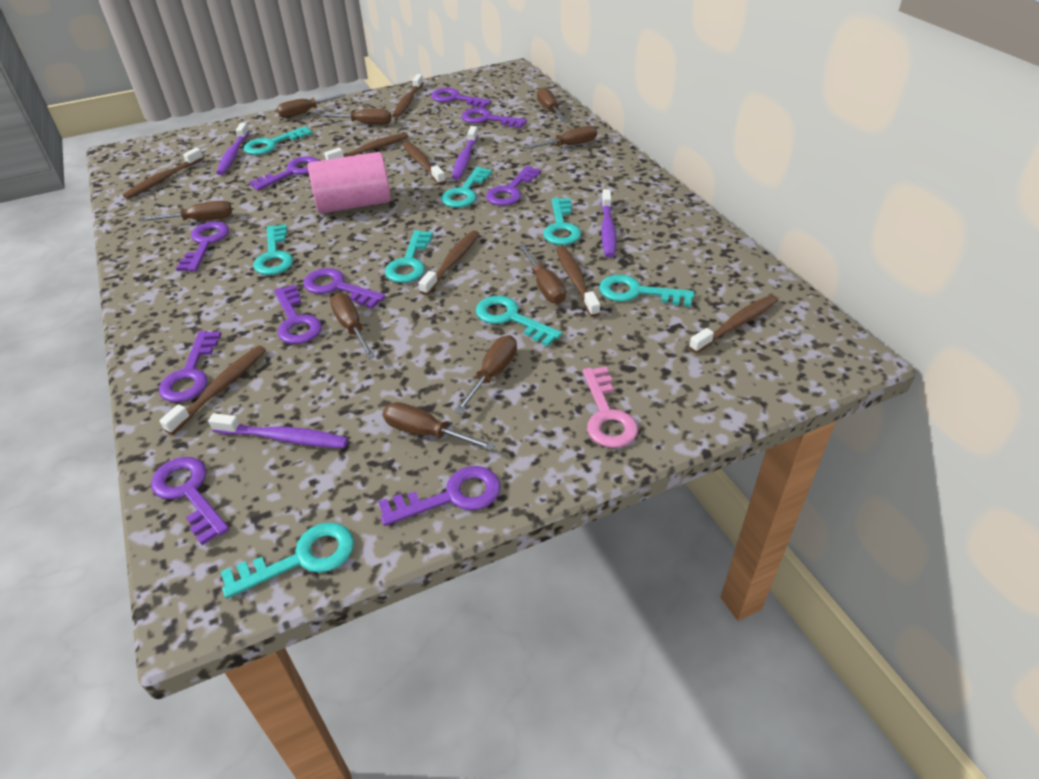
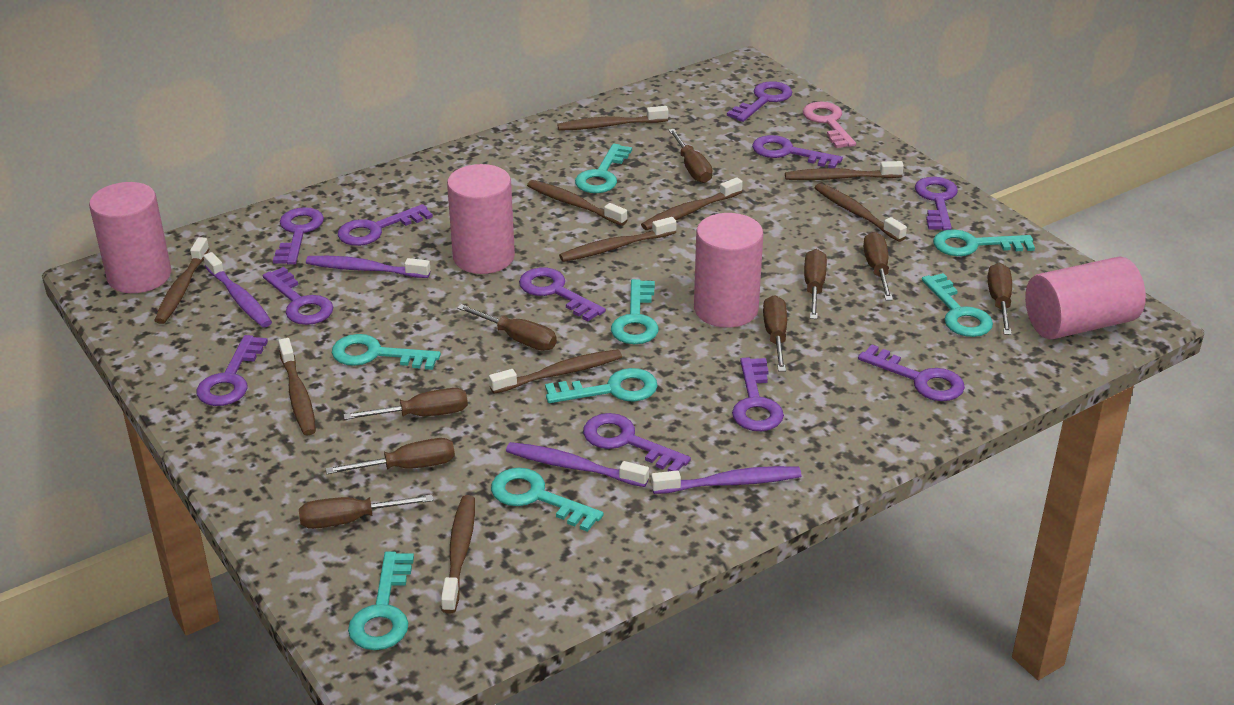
brown toothbrush: [123,148,204,199] [159,345,266,435] [325,133,409,160] [392,74,424,118] [402,141,446,185] [419,230,479,295] [556,246,600,317] [689,295,778,353] = 8 -> [154,237,209,324] [278,338,316,435] [441,495,475,614] [489,349,622,394] [527,180,627,226] [557,106,668,131] [559,217,677,262] [641,177,743,230] [785,161,904,180] [815,183,907,242] = 10
pink cylinder: [307,152,391,213] = 1 -> [89,182,171,293] [447,164,515,274] [694,213,763,328] [1025,256,1146,339] = 4
purple key: [151,457,229,545] [159,331,221,402] [176,221,229,272] [249,156,319,191] [274,284,322,344] [303,268,385,309] [378,466,501,526] [431,88,492,108] [461,108,527,128] [486,166,541,206] = 10 -> [197,335,268,406] [263,267,333,325] [273,207,324,265] [338,204,433,246] [519,268,606,321] [583,413,691,471] [727,81,792,122] [732,357,784,431] [752,135,843,168] [858,344,965,401] [915,177,958,231] = 11

